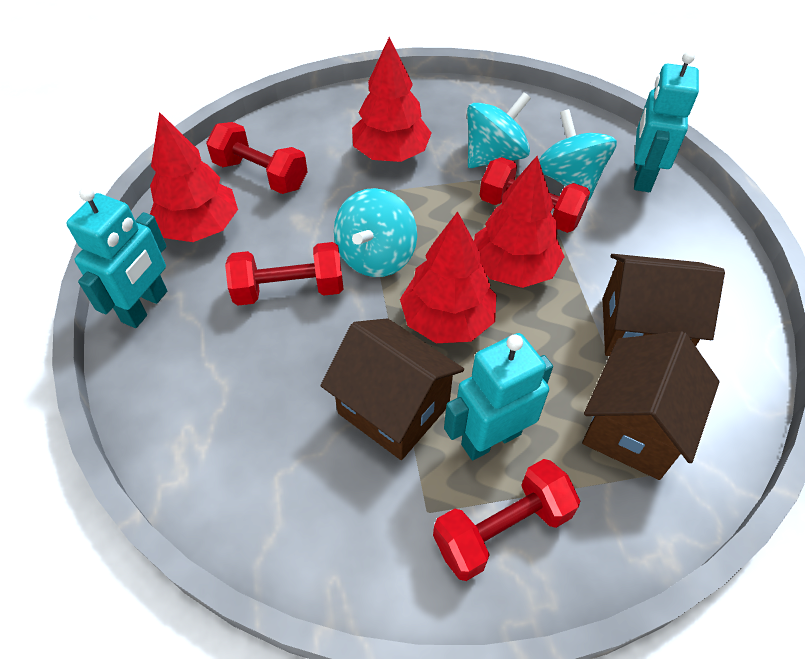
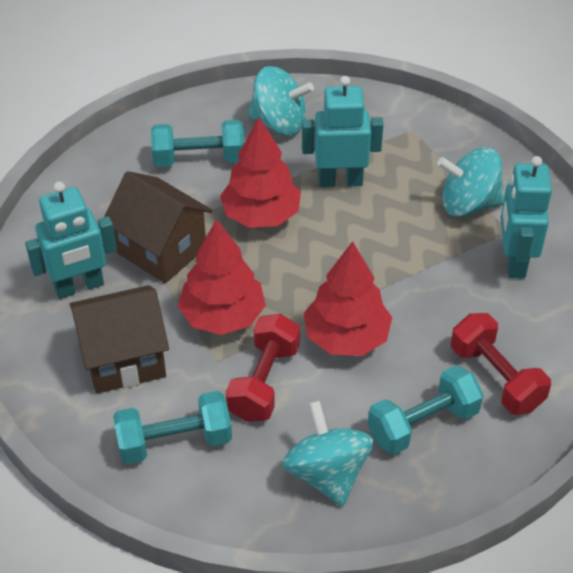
brown house: [321,318,464,460] [582,331,720,480] [603,254,725,356] = 3 -> [70,285,169,394] [104,171,213,284] = 2
red dumbbell: [206,122,308,194] [225,242,343,306] [433,459,580,581] [479,157,590,233] = 4 -> [226,314,300,422] [451,313,551,415] = 2
red tree: [150,112,238,242] [352,37,431,162] [400,211,496,343] [474,156,565,288] = 4 -> [178,219,266,335] [220,117,301,228] [304,241,392,356] = 3
turquoise dumbbell: none = 0 -> [113,391,232,464] [151,120,244,167] [368,365,484,455] = 3

